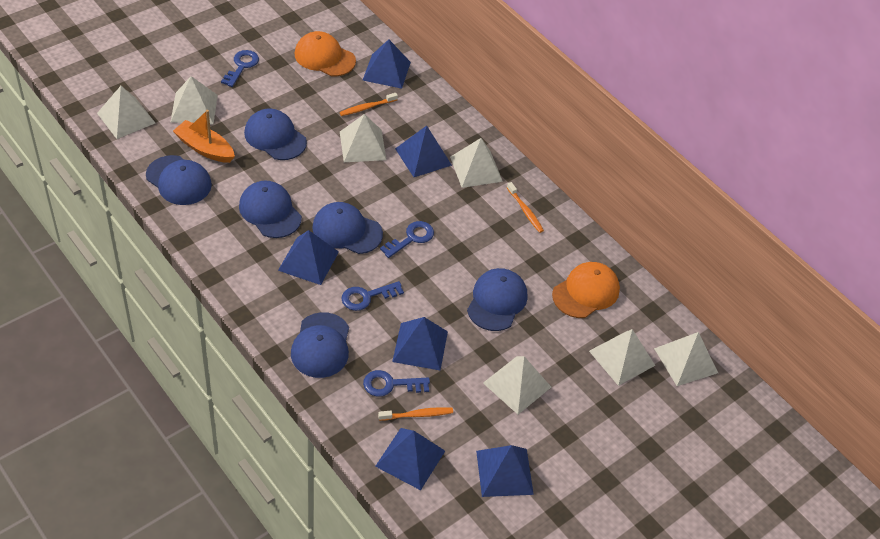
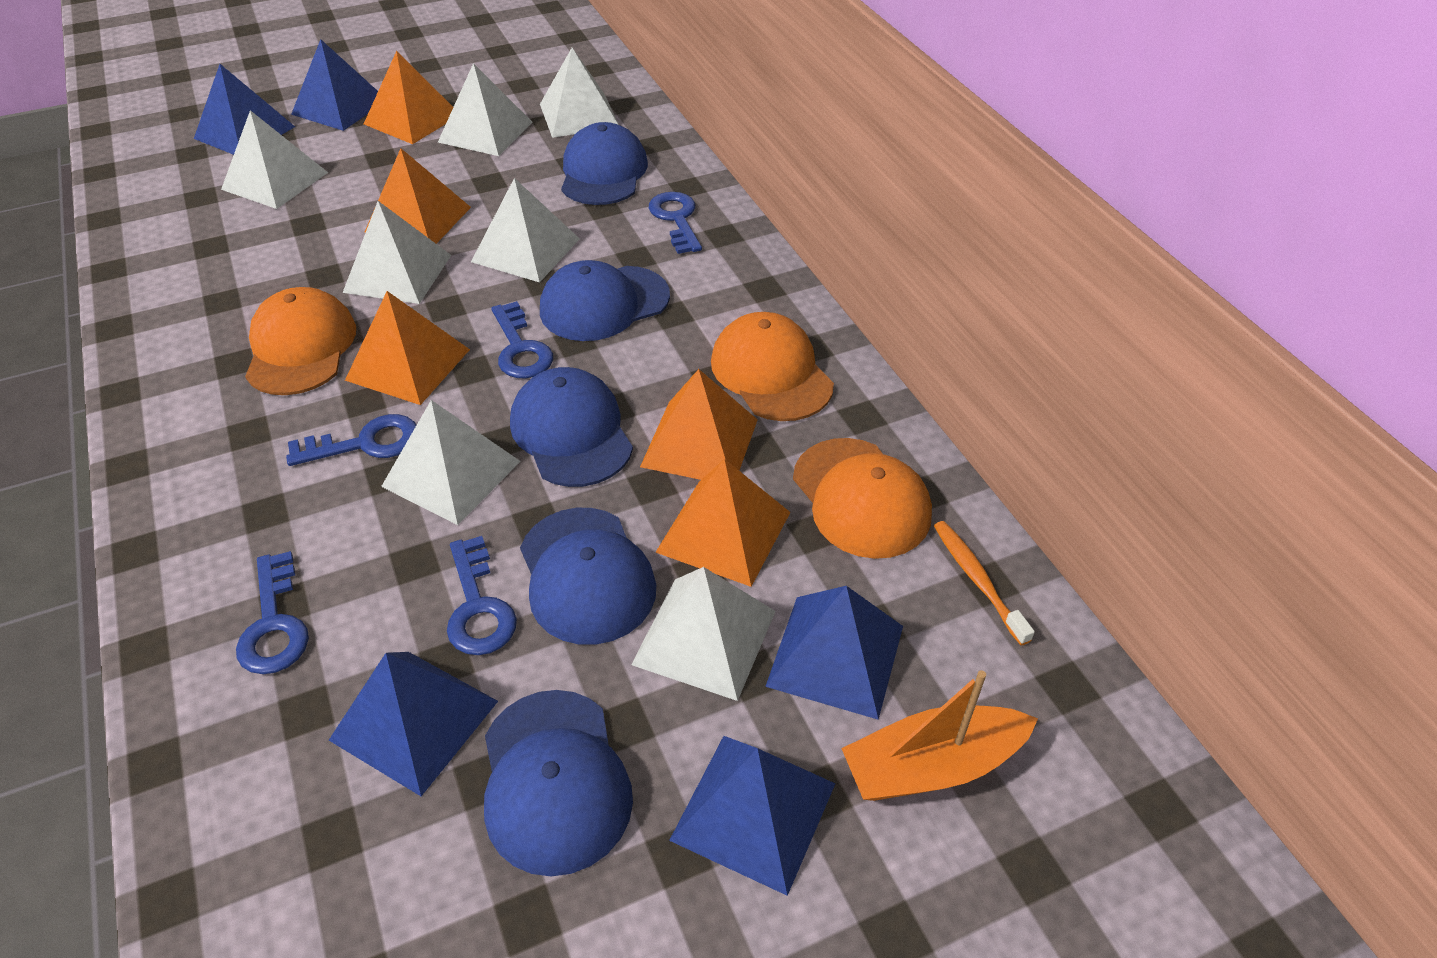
blue cap: [146,155,212,205] [239,181,302,238] [244,108,307,160] [291,312,349,378] [312,202,383,254] [467,268,527,331] = 6 -> [484,690,633,876] [510,367,633,487] [520,508,656,645] [540,260,670,341] [561,122,648,205] = 5
blue key: [221,50,259,87] [342,281,404,311] [363,370,430,397] [380,221,434,258] = 4 -> [236,551,309,674] [286,414,416,466] [447,536,517,655] [491,301,553,379] [649,192,702,254] = 5
blue pyramid: [278,230,339,285] [363,39,411,89] [375,428,445,490] [392,317,448,370] [395,125,452,177] [476,445,534,497] = 6 -> [194,64,295,155] [291,39,378,131] [329,652,498,796] [669,736,836,896] [765,586,903,720] = 5
orange cap: [295,31,356,76] [552,262,620,318] = 2 -> [245,287,356,395] [711,312,834,421] [793,438,932,559] = 3
orange pyramid: none = 0 -> [345,291,470,405] [364,51,453,144] [364,148,471,244] [640,369,758,480] [655,459,790,587] = 5
orange toothbrush: [340,93,398,116] [378,407,453,421] [507,182,544,233] = 3 -> [934,521,1035,646] = 1

